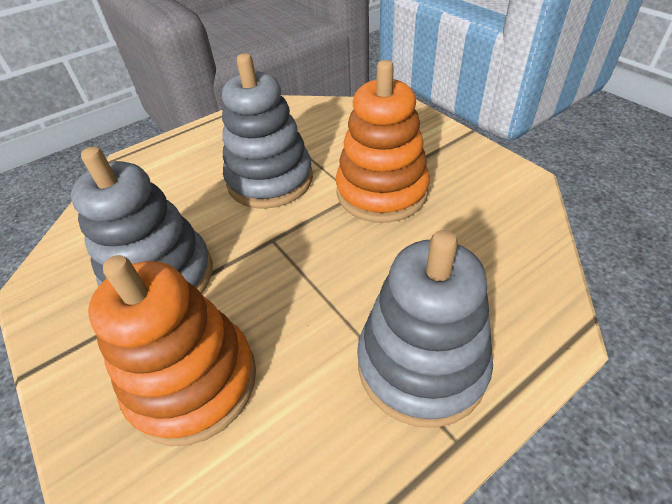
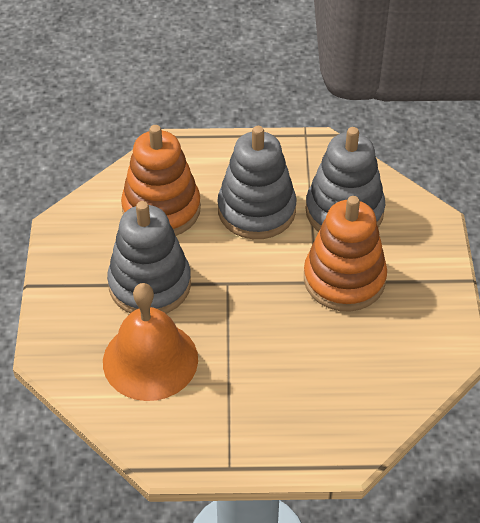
orange bell: none = 0 -> [103,283,198,401] = 1

